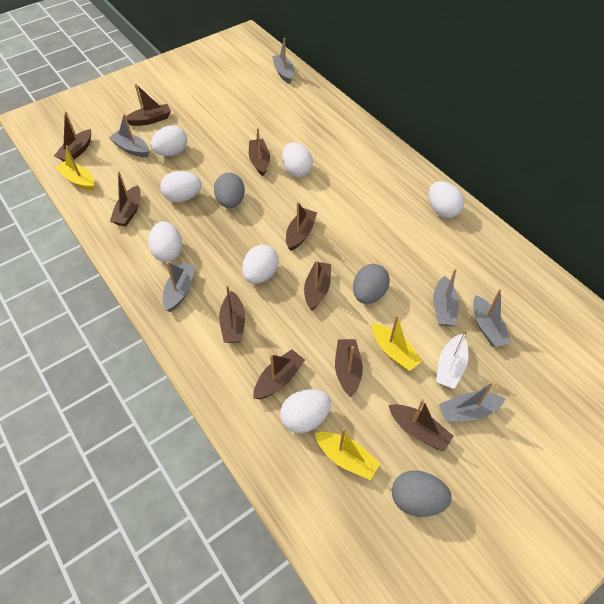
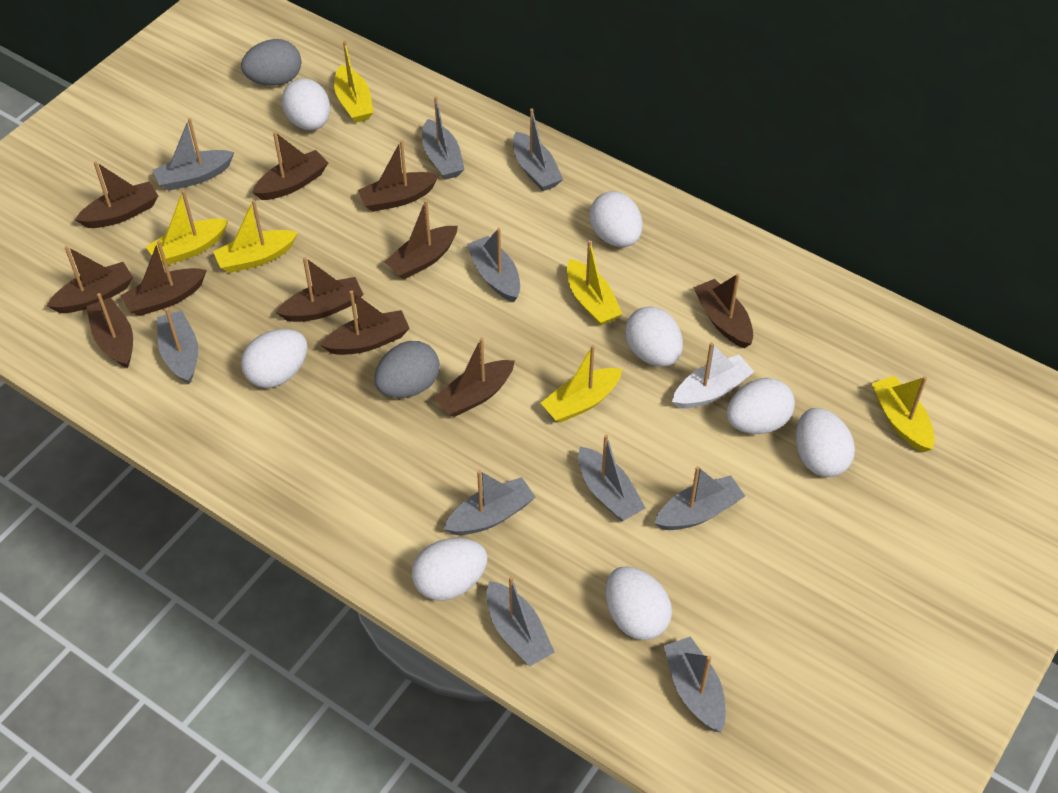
brown boat: [54,111,91,161] [110,171,140,226] [126,84,171,126] [219,285,245,343] [249,128,270,176] [253,349,305,399] [286,202,317,251] [304,261,331,311] [335,339,363,397] [388,399,453,451] = 10 -> [47,246,133,313] [75,161,158,228] [87,293,133,368] [120,241,207,316] [252,132,328,200] [276,257,363,322] [321,290,410,355] [358,140,439,212] [384,200,458,279] [434,338,515,417] [694,273,753,348] = 11
grey boat: [109,113,149,157] [163,262,195,312] [272,38,294,84] [433,269,459,326] [439,381,505,422] [473,289,512,347] = 6 -> [153,118,234,191] [157,308,198,384] [422,96,465,180] [444,470,535,535] [467,228,520,303] [486,576,555,666] [513,108,563,191] [578,435,646,521] [654,466,745,530] [664,637,726,732] = 10
grey egg: [214,173,245,208] [353,264,390,304] [392,470,452,517] = 3 -> [241,39,301,86] [374,341,440,398] = 2
white egg: [148,221,182,262] [151,125,187,156] [160,171,202,202] [242,245,279,284] [280,389,331,433] [282,142,313,177] [429,181,464,218] = 7 -> [241,329,307,388] [282,78,330,130] [412,538,488,601] [589,191,643,247] [606,566,672,640] [625,306,683,367] [727,378,795,434] [796,408,855,477] = 8
yellow boat: [56,146,94,191] [315,428,381,480] [372,315,423,371] = 3 -> [146,190,228,266] [213,200,298,273] [334,41,373,123] [541,345,622,423] [567,240,622,325] [872,376,935,452] = 6

